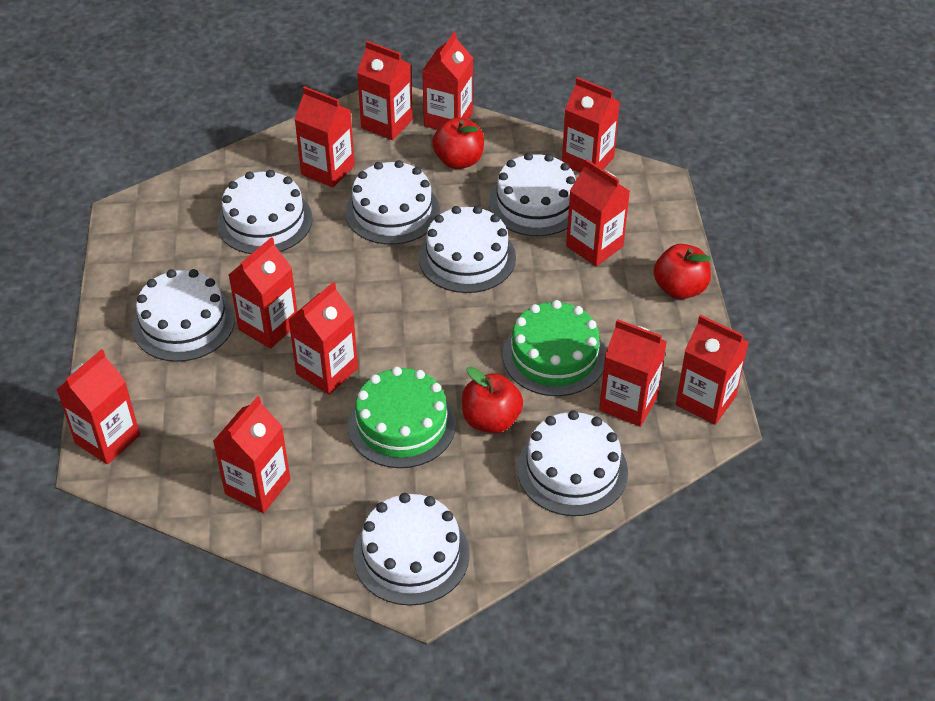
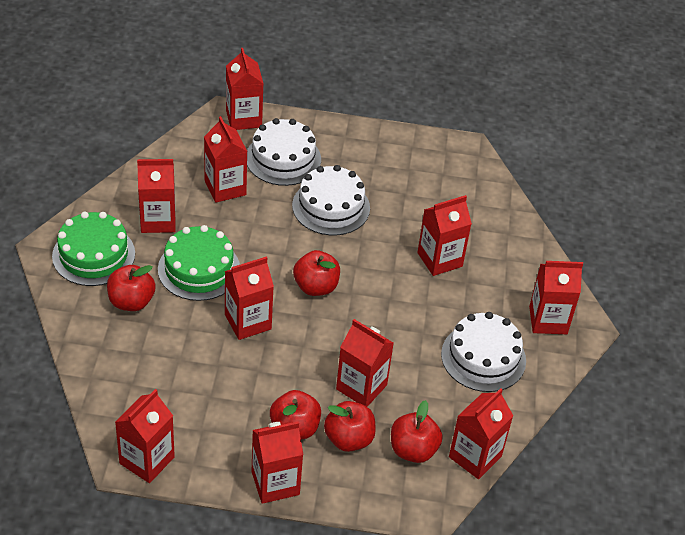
red apple: [432,118,484,169] [462,367,523,433] [654,244,711,299] = 3 -> [107,265,156,311] [270,390,321,440] [293,250,340,296] [324,401,376,452] [391,400,443,463] = 5
red carton: [56,349,140,464] [213,396,290,513] [229,237,297,349] [288,282,358,395] [295,86,355,188] [357,41,413,140] [422,32,473,130] [562,77,620,173] [566,159,630,267] [599,319,667,427] [676,315,749,425] = 11 -> [115,389,175,483] [137,159,176,233] [204,116,248,203] [225,257,274,340] [226,48,264,130] [251,421,303,504] [336,319,394,407] [418,195,472,276] [449,388,513,479] [529,261,583,334] = 10
white cake: [132,269,235,362] [217,170,313,254] [345,160,440,245] [353,493,470,606] [419,206,516,293] [489,153,576,236] [517,410,628,516] = 7 -> [247,118,321,186] [292,165,370,235] [441,312,526,392] = 3

